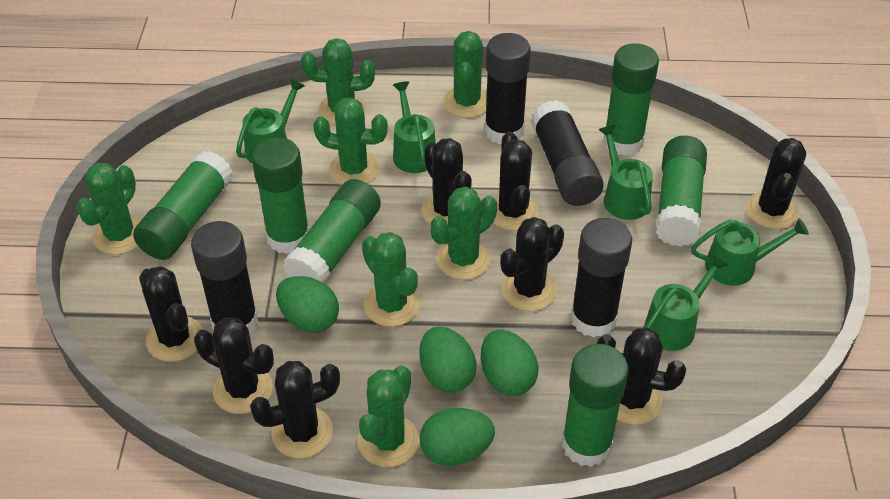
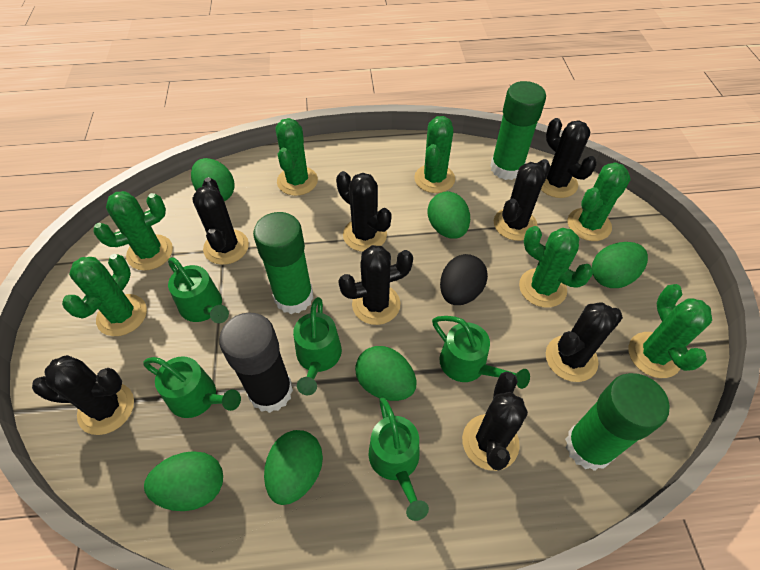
black egg: none = 0 -> [440,254,488,305] = 1
black glue stick: [191,221,258,334] [484,33,530,144] [531,100,604,206] [570,218,632,338] = 4 -> [219,312,293,413] = 1
green egg: [276,276,339,333] [419,326,476,393] [420,408,495,466] [481,329,538,396] = 4 -> [144,451,223,511] [191,158,234,201] [264,430,323,505] [355,346,417,401] [427,191,470,239] [592,242,648,288] = 6
green glue stick: [133,151,233,260] [252,137,309,254] [283,179,381,283] [562,344,629,467] [603,43,659,156] [656,136,707,247] = 6 -> [253,212,314,314] [490,81,546,180] [565,373,670,471] = 3

